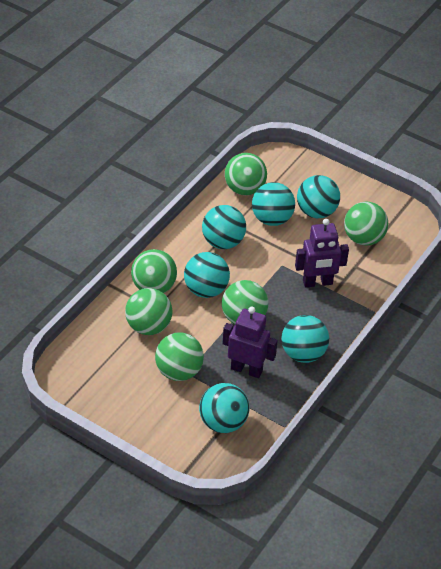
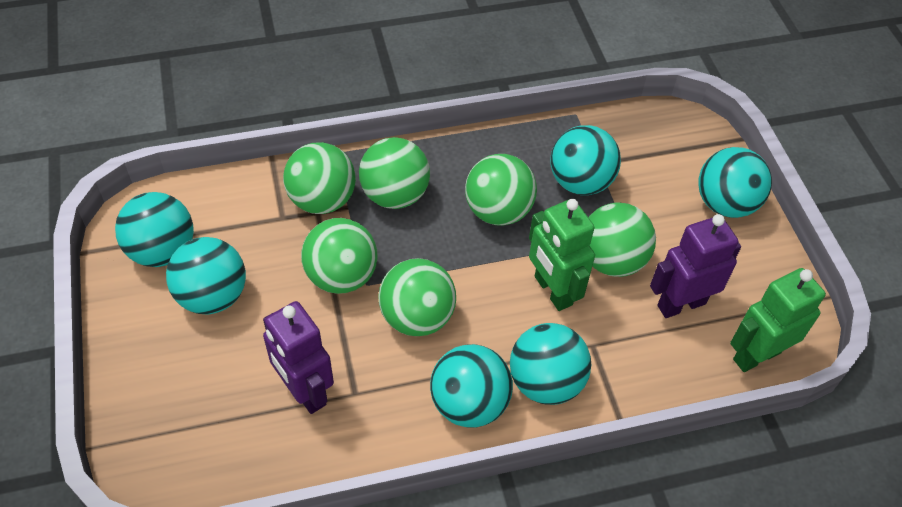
green robot: none = 0 -> [529,199,595,311] [730,268,826,372] = 2

